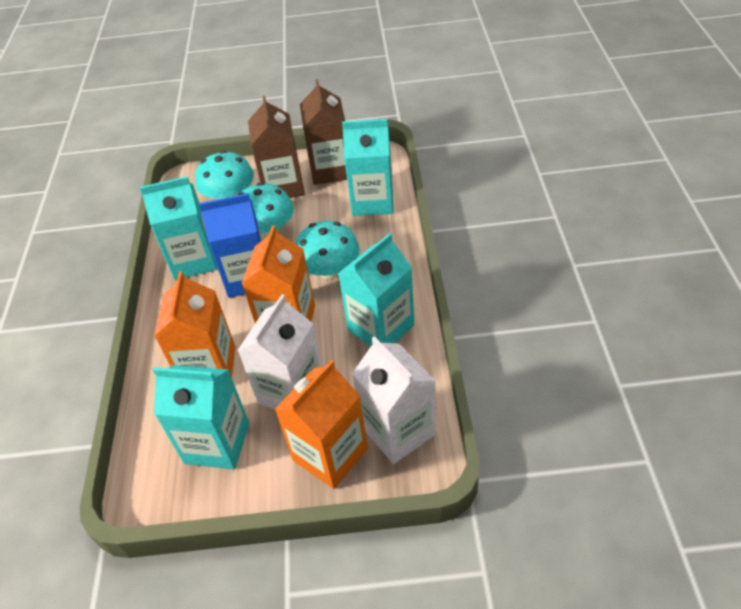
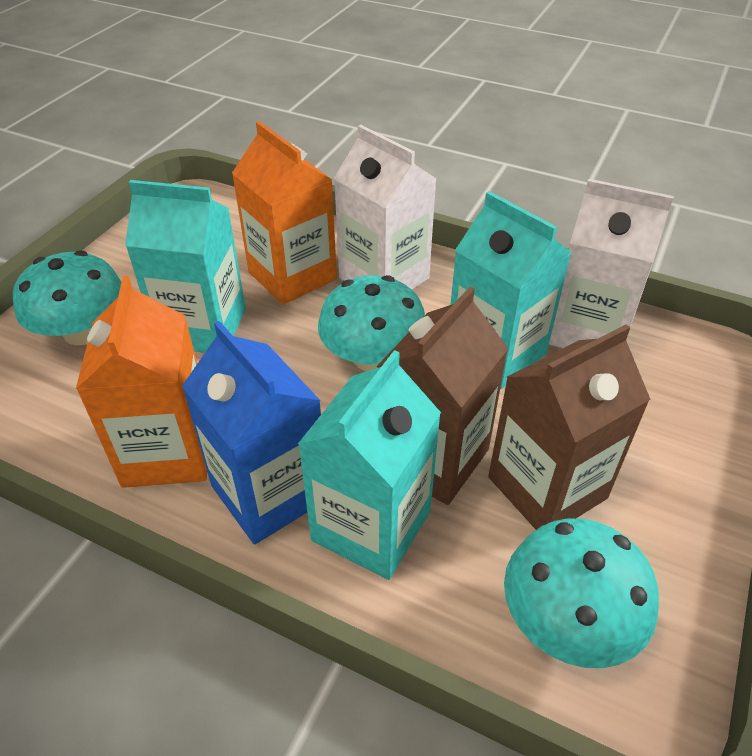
orange carton: [154,271,235,378] [242,225,315,323] [275,360,368,489] = 3 -> [76,276,207,488] [232,121,337,305] = 2
turquoise carton: [140,176,217,280] [153,365,249,469] [338,233,414,346] [342,119,393,216] = 4 -> [125,180,246,353] [298,350,441,580] [451,191,572,389] = 3

